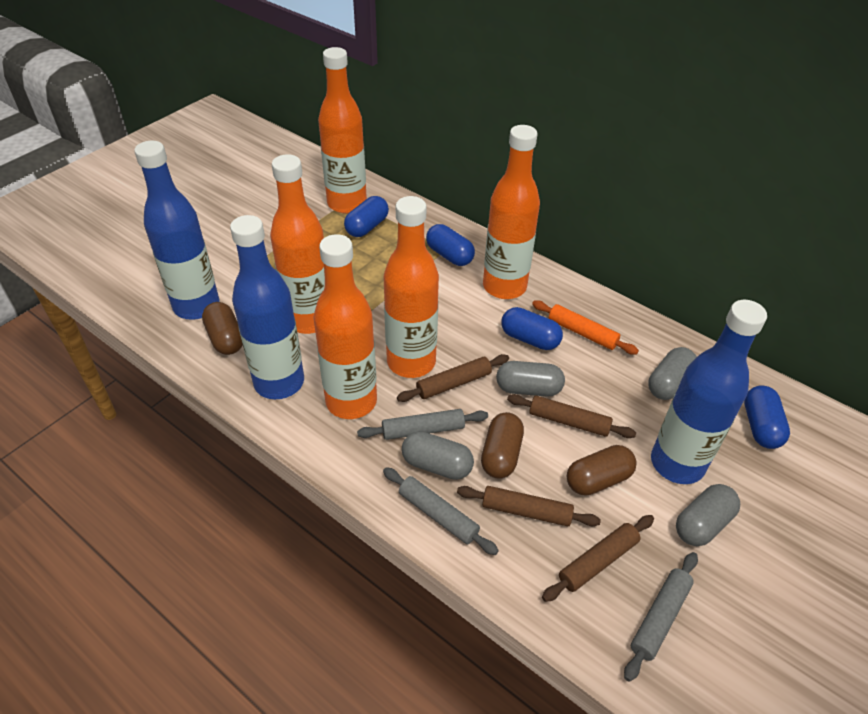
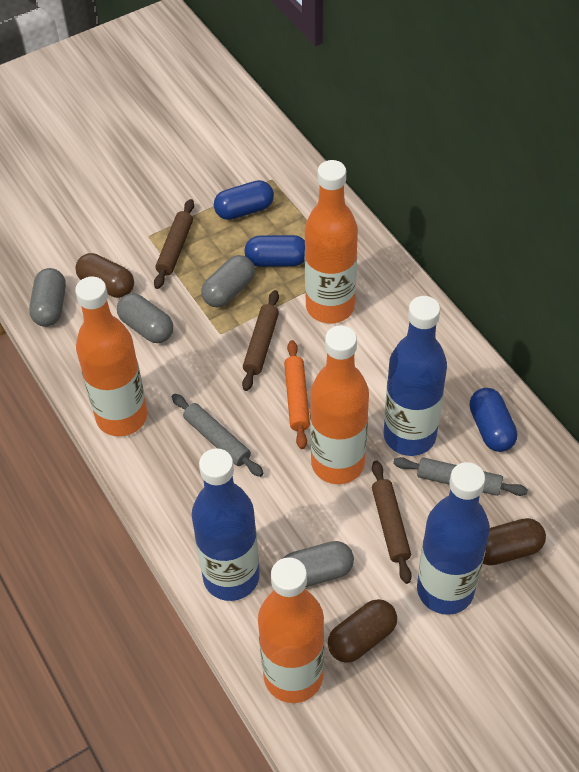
blue capsule: [344,196,389,237] [426,224,475,266] [501,307,563,350] [744,385,790,449] = 4 -> [214,180,274,220] [244,235,305,267] [469,388,517,452] = 3
brown rolling pin: [397,354,509,402] [457,486,601,526] [507,394,636,438] [542,515,654,602] = 4 -> [154,199,194,289] [242,290,279,391] [372,461,412,584] = 3
grey rolling pin: [357,409,488,440] [383,467,499,555] [624,552,698,682] = 3 -> [172,394,264,477] [393,457,528,496] = 2
orange bottle: [270,154,325,334] [314,234,377,419] [318,47,367,214] [384,196,439,378] [483,125,540,299] = 5 -> [75,277,147,436] [258,557,324,703] [305,160,358,323] [310,326,369,484] = 4

